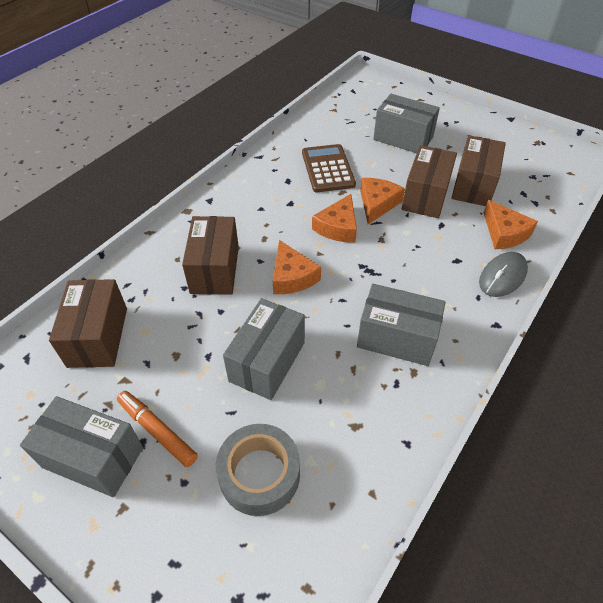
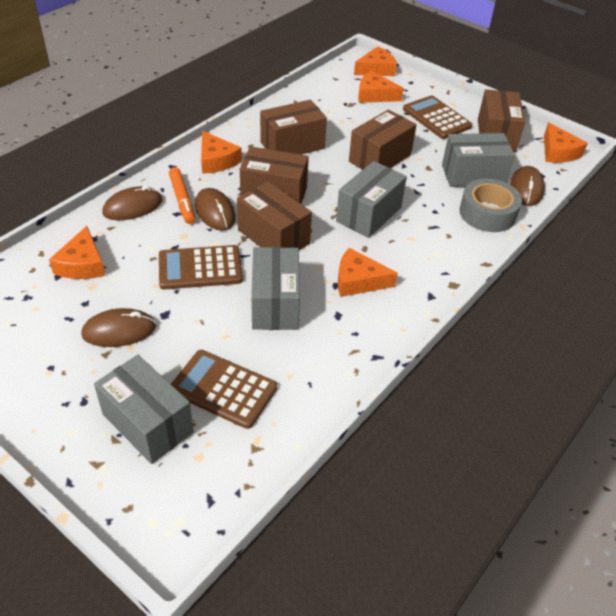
brown box: [49,279,127,368] [182,216,239,295] [402,145,457,218] [452,135,506,206] = 4 -> [237,181,312,250] [240,147,309,204] [260,100,327,155] [349,109,416,170] [478,89,525,152] = 5
brown calculator: [302,144,356,192] = 1 -> [159,245,243,290] [171,350,277,429] [403,95,472,139] = 3
brown mouse: none = 0 -> [81,308,156,347] [102,186,163,220] [195,188,236,231] [510,166,545,206] = 4
grey mouse: [479,252,528,297] = 1 -> none = 0
orange cheese: [273,240,321,294] [312,194,357,243] [360,178,405,224] [484,200,538,249] = 4 -> [49,226,106,279] [201,131,242,174] [338,248,398,297] [354,46,397,76] [358,71,404,103] [544,122,588,163] = 6

